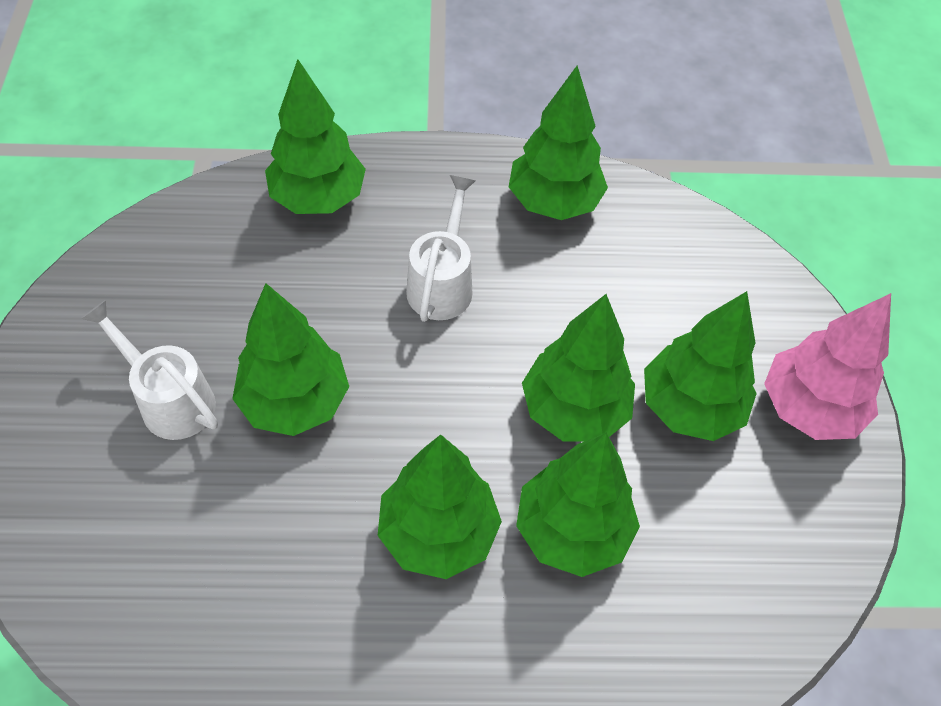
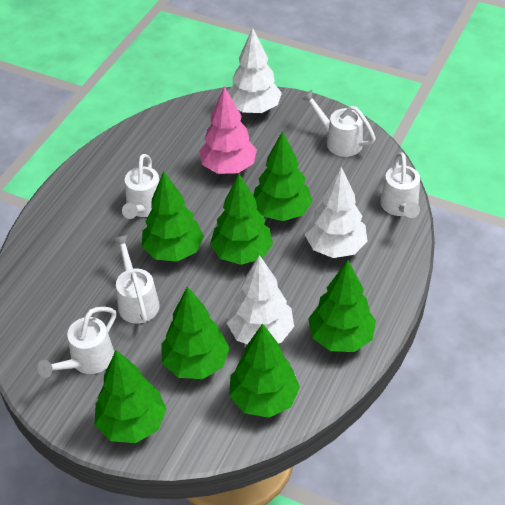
white tree: none = 0 -> [227,28,282,114] [227,255,294,344] [305,167,367,258] = 3
white watering can: [81,300,218,440] [406,175,476,322] = 2 -> [38,307,116,378] [113,235,160,324] [122,154,160,219] [301,90,376,157] [380,152,420,218] = 5

